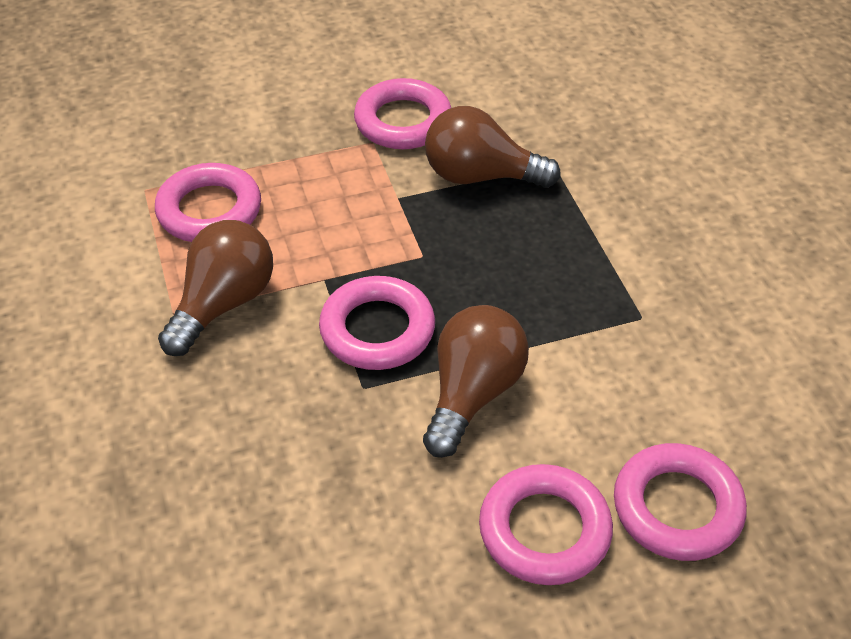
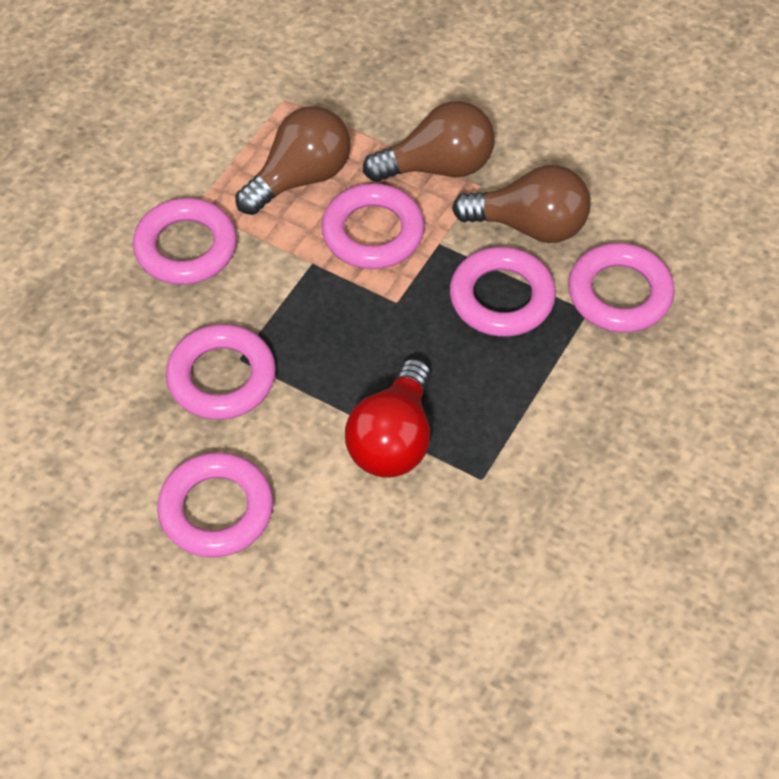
pink ring: [155,163,261,242] [319,276,435,370] [354,78,451,149] [479,464,613,585] [614,443,747,561] = 5 -> [133,198,237,285] [157,452,273,557] [166,324,276,420] [321,183,425,269] [450,247,556,337] [568,243,675,332] = 6
red light bulb: none = 0 -> [345,359,431,478] = 1

